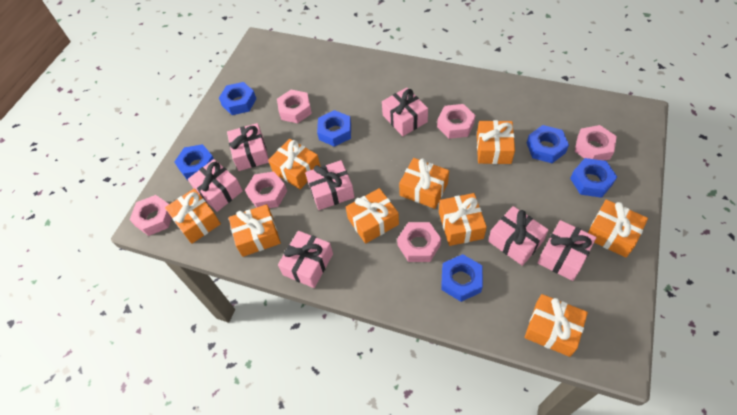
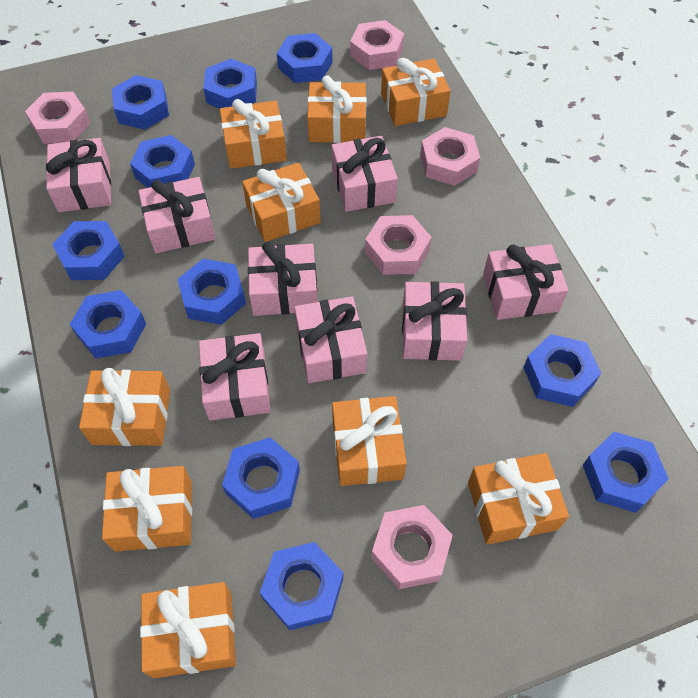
blue nut: [174,144,214,180] [219,82,256,115] [317,110,351,147] [441,254,483,302] [527,125,569,163] [570,158,617,198] = 6 -> [52,221,125,280] [70,290,146,358] [112,75,169,130] [130,135,195,188] [178,259,246,325] [203,59,257,109] [222,437,300,519] [260,542,343,630] [277,33,333,83] [523,334,601,407] [583,432,669,513] = 11
pink gift: [188,159,243,212] [227,123,269,171] [278,231,333,288] [305,160,354,210] [382,88,428,136] [488,206,548,266] [538,220,596,281] = 7 -> [46,138,111,212] [138,177,216,253] [199,333,270,421] [248,241,317,316] [294,296,367,383] [332,136,398,212] [402,281,467,361] [483,244,568,320] = 8
pink nut: [129,195,172,236] [245,172,287,208] [277,90,312,123] [397,222,441,262] [437,104,476,139] [575,125,617,161] = 6 -> [25,92,91,144] [350,20,404,70] [365,215,432,275] [371,505,453,589] [420,127,480,186] = 5

